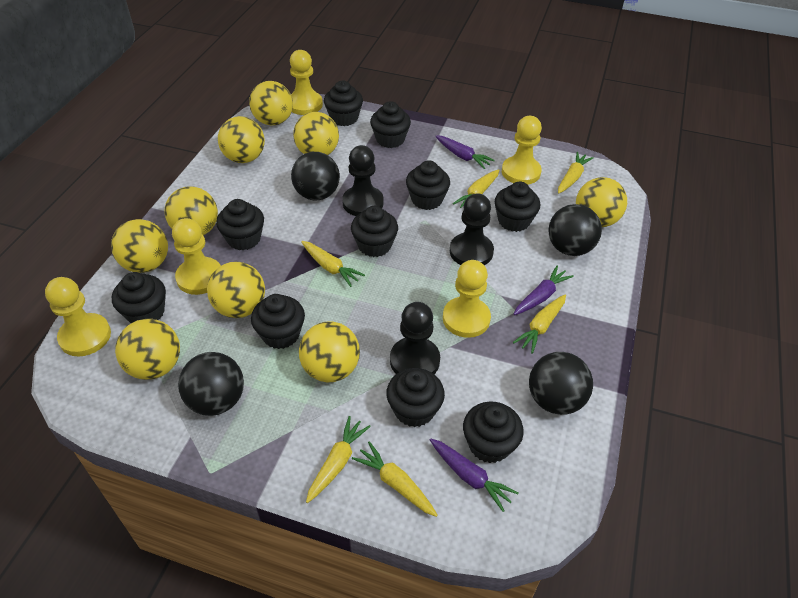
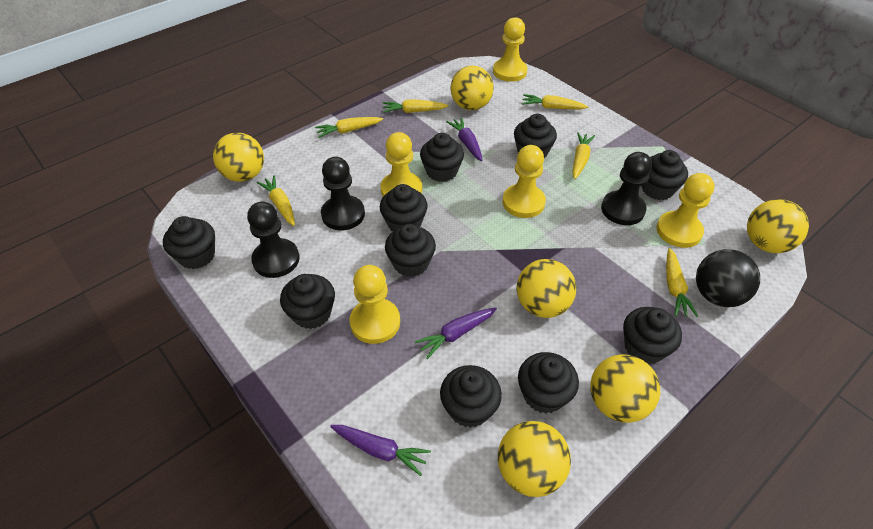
black ball: [178,352,244,416] [291,152,340,201] [529,352,593,415] [548,204,602,256] = 4 -> [696,249,760,307] = 1
yellow ball: [111,219,168,273] [115,319,180,380] [165,186,218,235] [207,262,265,318] [218,116,265,163] [249,81,293,126] [293,112,339,155] [299,322,360,382] [576,177,627,227] = 9 -> [213,133,264,182] [451,66,494,110] [498,421,571,497] [517,259,576,318] [590,355,660,423] [747,199,809,253] = 6

